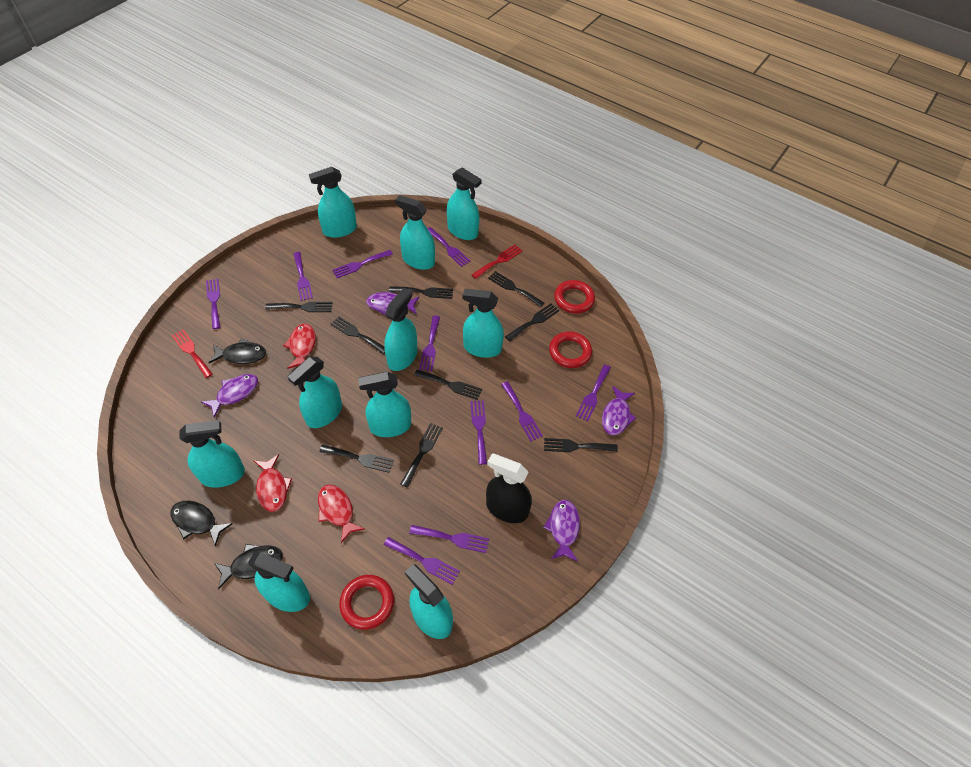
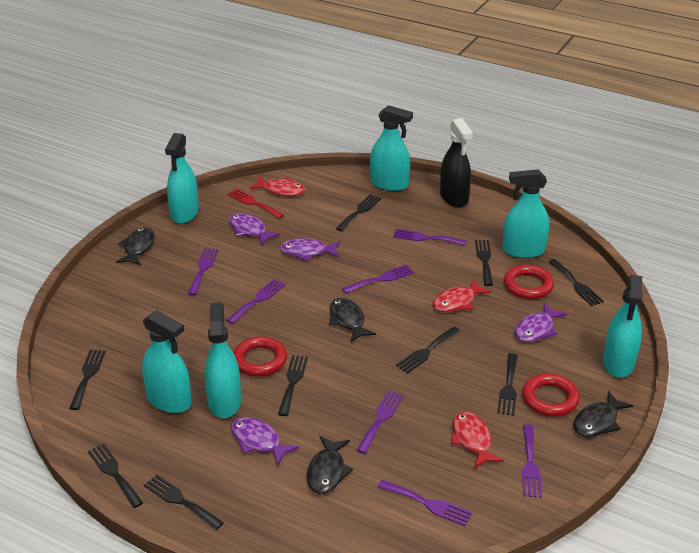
black fish: [170,501,233,547] [208,338,266,364] [214,544,283,589] = 3 -> [116,227,155,265] [307,436,353,494] [329,298,376,342] [573,391,633,437] = 4
purple fork: [206,278,221,329] [293,252,313,301] [332,250,393,278] [384,537,460,585] [409,525,489,553] [419,315,440,371] [427,227,471,267] [470,400,487,465] [501,381,543,441] [576,364,611,421] = 10 -> [188,248,218,295] [226,279,286,324] [342,264,414,293] [356,391,403,454] [378,480,472,526] [393,229,467,246] [522,424,542,498] = 7
red fork: [171,329,213,378] [472,244,523,279] = 2 -> [227,189,284,219] = 1
turquoise spray bottle: [179,420,245,488] [248,552,310,612] [288,357,342,428] [309,167,357,238] [358,372,411,437] [384,288,417,371] [395,195,435,270] [405,564,453,639] [447,167,482,240] [463,289,504,358] = 10 -> [142,310,192,413] [165,133,199,224] [204,302,241,418] [370,105,413,191] [502,169,549,258] [603,275,643,378] = 6

